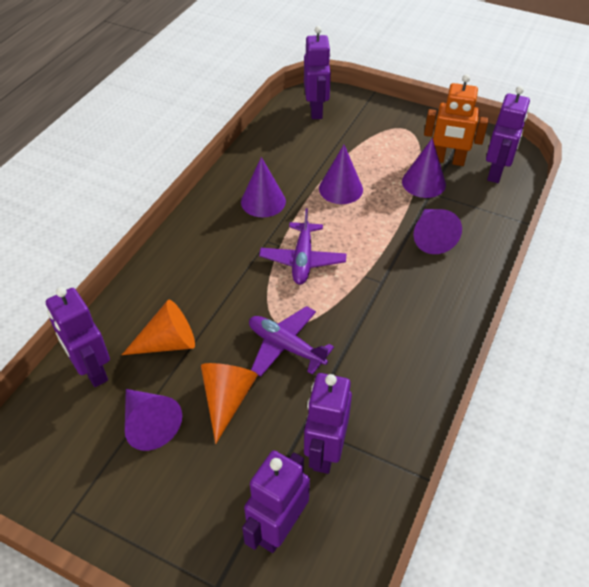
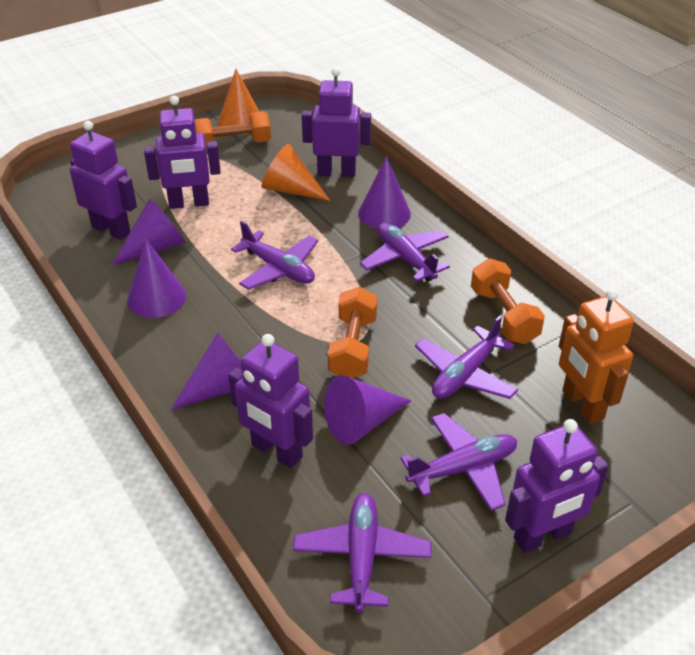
orange dumbbell: none = 0 -> [195,111,271,149] [328,286,377,378] [471,258,545,344] = 3
purple plane: [249,306,334,376] [259,208,346,285] = 2 -> [231,221,318,290] [293,493,431,612] [360,222,450,282] [401,413,517,511] [415,316,518,399] = 5

